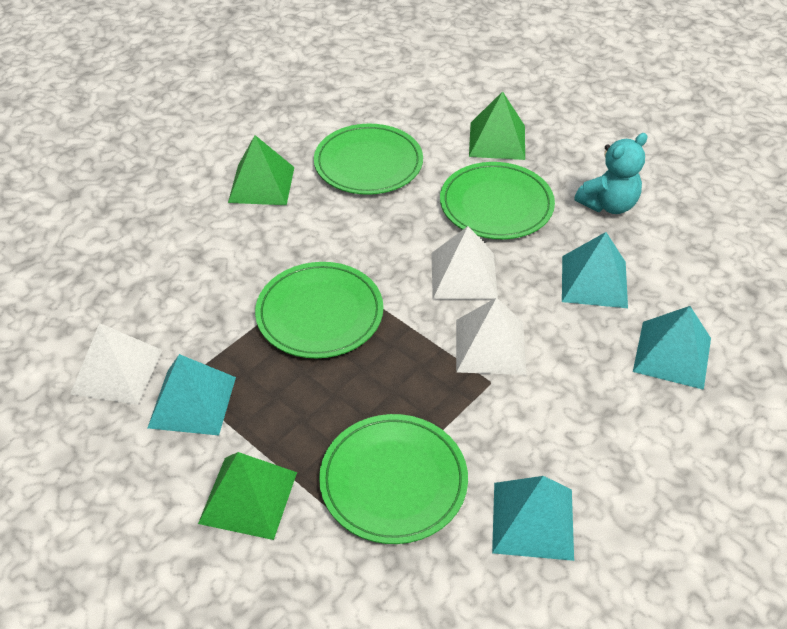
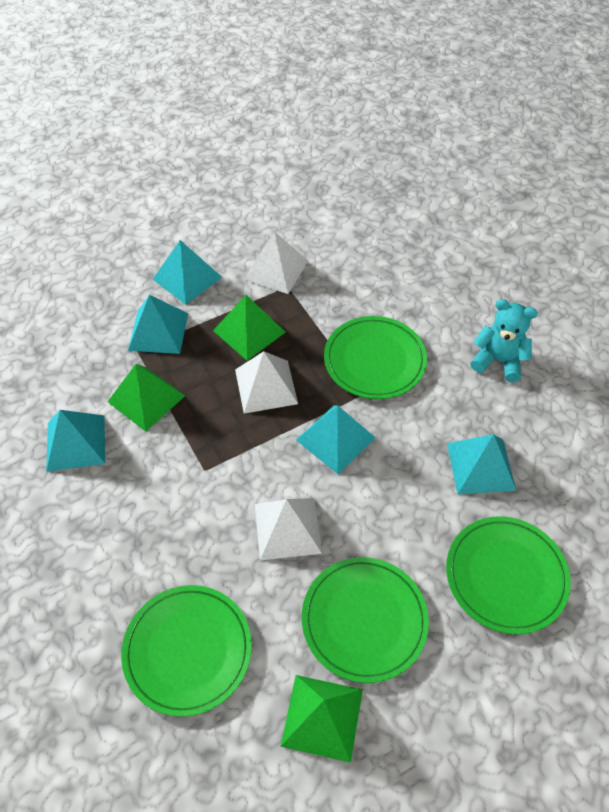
turquoise pyramid: [147,354,236,436] [492,476,574,561] [562,232,628,308] [633,306,711,390] = 4 -> [46,410,105,472] [128,295,188,354] [152,240,222,305] [296,405,376,474] [447,434,516,495] = 5

